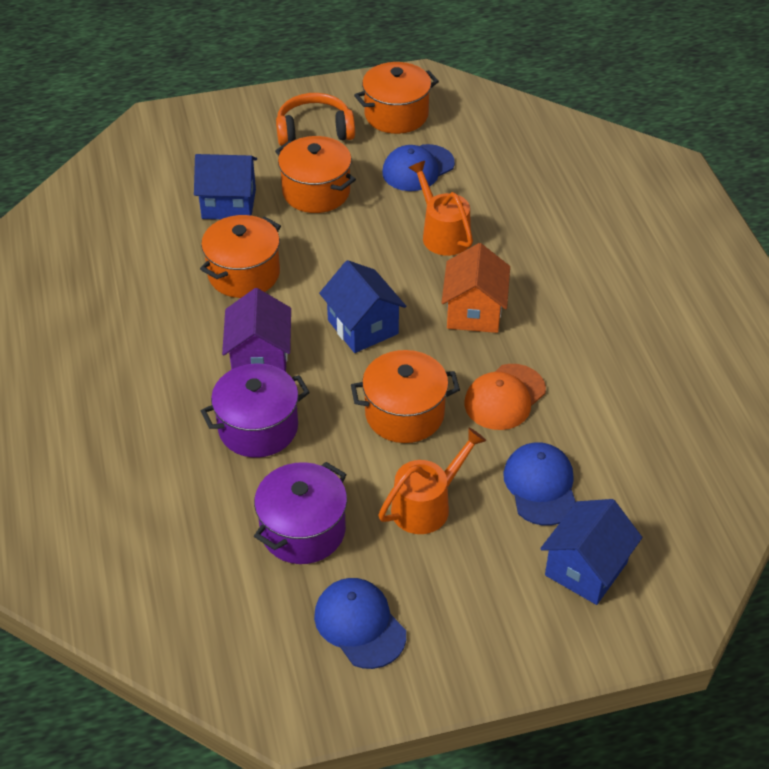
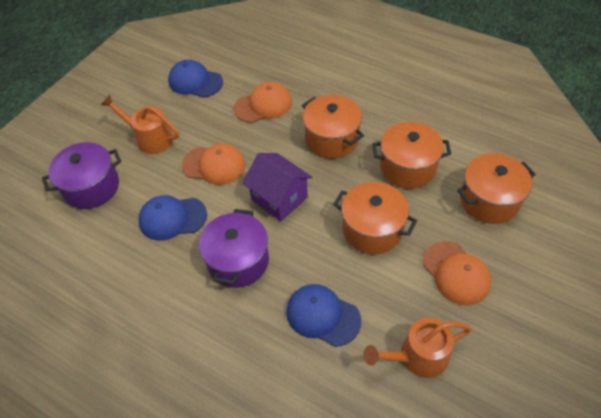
blue house: [194,154,257,219] [319,260,406,353] [540,499,643,605] = 3 -> none = 0
orange cap: [464,364,546,430] = 1 -> [182,144,246,185] [234,82,292,123] [423,241,491,305] = 3
orange headphones: [276,93,355,146] = 1 -> none = 0
orange house: [441,243,510,333] = 1 -> none = 0

